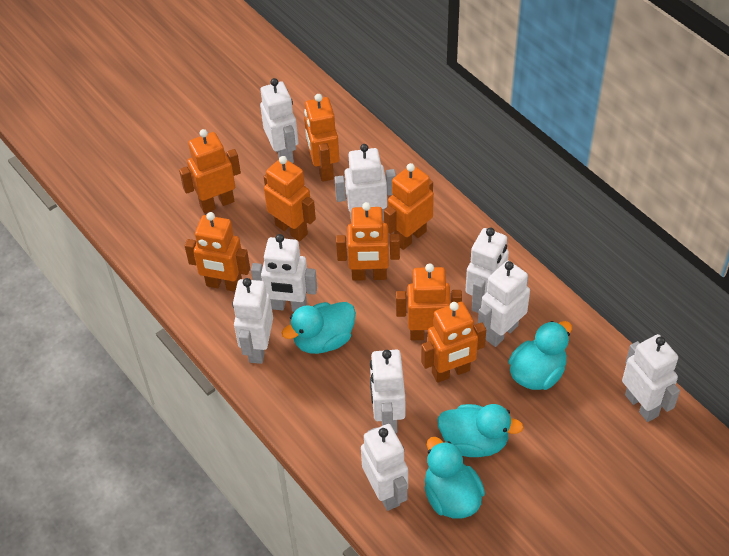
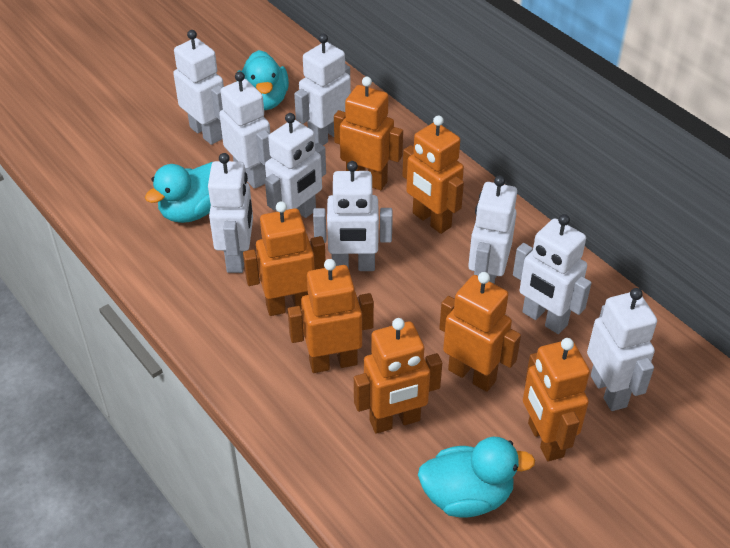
orange robot: [179,129,241,213] [185,212,250,292] [264,156,316,241] [304,94,339,182] [336,202,400,281] [384,163,434,250] [396,263,462,340] [421,302,486,383] = 8 -> [243,201,326,316] [288,259,374,373] [334,77,403,190] [354,318,442,434] [402,115,464,234] [439,272,521,392] [523,338,590,461] = 7
turquoise duck: [282,302,356,354] [424,437,485,519] [437,404,524,457] [508,321,572,390] = 4 -> [145,162,213,223] [236,50,289,110] [418,437,535,518] = 3

